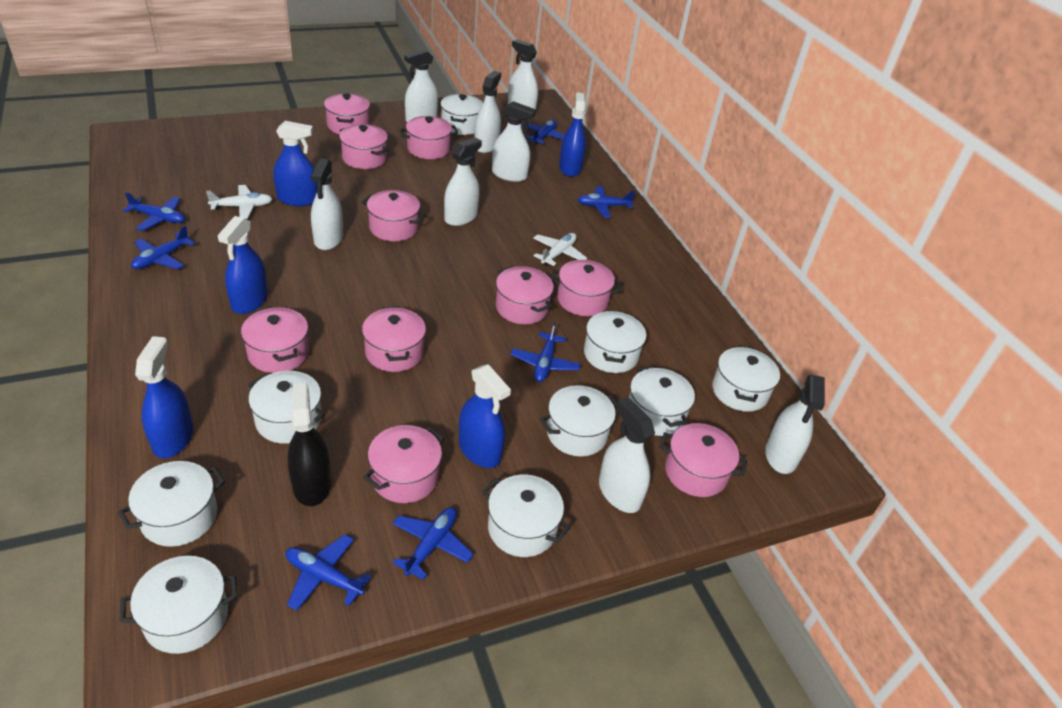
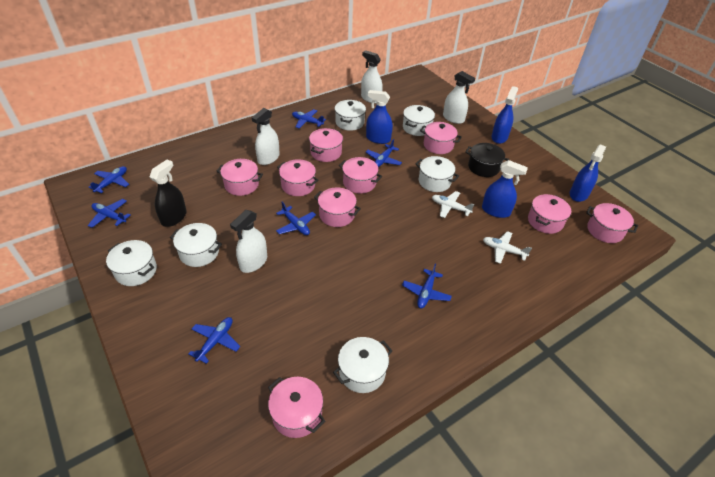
black pot: none = 0 -> [465,143,509,177] = 1
blue spray bottle: [135,336,194,458] [217,216,268,314] [273,121,317,206] [459,364,511,468] [559,92,586,177] = 5 -> [366,90,393,144] [482,160,528,218] [492,86,518,144] [570,144,606,202] = 4
pink pot: [241,306,309,373] [324,93,370,134] [339,124,388,169] [362,190,426,241] [362,306,426,372] [363,425,444,503] [399,116,458,159] [496,266,554,324] [551,260,622,316] [659,423,747,497] = 10 -> [217,159,263,196] [268,377,326,438] [277,159,319,196] [309,128,343,162] [314,187,361,227] [339,157,382,193] [420,122,462,154] [528,194,571,234] [586,203,638,243] = 9
white pot: [118,461,225,547] [119,556,237,654] [248,371,324,444] [440,94,483,135] [482,474,571,557] [540,385,619,456] [584,310,647,373] [629,366,695,436] [712,345,780,412] = 9 -> [106,240,157,286] [170,223,222,267] [333,337,392,393] [335,100,366,131] [403,105,435,136] [415,156,459,192] = 6
white spray bottle: [311,159,343,250] [404,49,438,122] [444,137,482,226] [474,71,501,153] [492,101,536,182] [508,39,538,109] [599,397,655,513] [765,375,825,474] = 8 -> [230,210,267,273] [252,108,280,165] [361,50,383,103] [443,71,475,124] = 4

